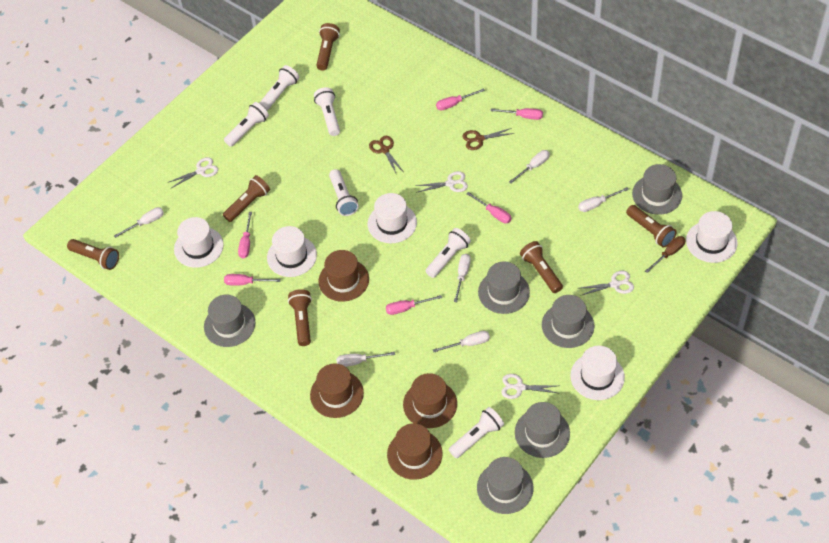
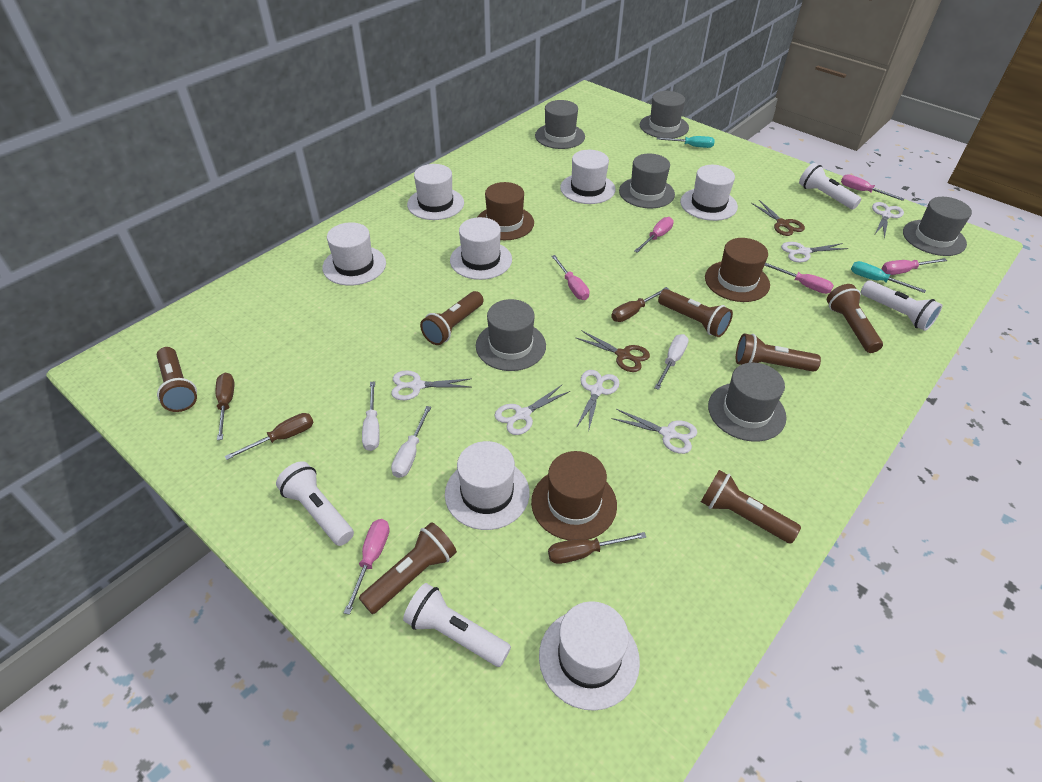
brown flashlight: [67,239,119,270] [223,175,270,222] [288,289,312,346] [316,23,340,71] [520,241,563,293] [626,205,677,248] = 6 -> [157,347,197,412] [359,522,457,614] [420,291,484,345] [658,289,733,337] [701,470,801,544] [736,333,821,372] [827,284,883,353] = 7
brown hat: [310,363,364,418] [318,250,369,302] [387,423,443,480] [403,373,457,428] = 4 -> [478,182,534,240] [531,451,617,540] [705,238,770,302] = 3
brown screwdriver: [645,236,686,273] = 1 -> [216,373,234,440] [225,413,314,460] [548,532,646,564] [611,287,669,322] = 4
turquoise screwdriver: none = 0 -> [657,136,715,148] [851,261,926,293] = 2
white flashlight: [224,102,269,147] [259,65,299,111] [314,87,340,136] [329,169,359,216] [426,228,471,278] [449,407,504,458] = 6 -> [276,461,354,546] [403,583,511,667] [799,163,861,209] [861,280,942,331] = 4
white hat: [174,217,224,268] [267,226,317,277] [368,193,417,243] [570,346,625,400] [686,211,738,263] = 5 -> [322,222,386,286] [407,164,464,220] [445,441,530,530] [450,217,512,280] [539,601,640,711] [560,150,616,204] [680,165,738,221] = 7
white scissors: [167,157,218,188] [416,171,468,193] [501,374,557,399] [580,271,634,296] = 4 -> [391,370,472,400] [495,385,570,435] [576,370,620,432] [612,409,697,454] [781,242,848,262] [872,202,904,239] = 6
white screwdriver: [114,207,164,238] [336,352,395,367] [433,331,490,352] [454,254,471,302] [509,150,550,183] [578,187,629,212] = 6 -> [362,382,380,451] [391,406,431,478] [654,334,689,390] = 3

